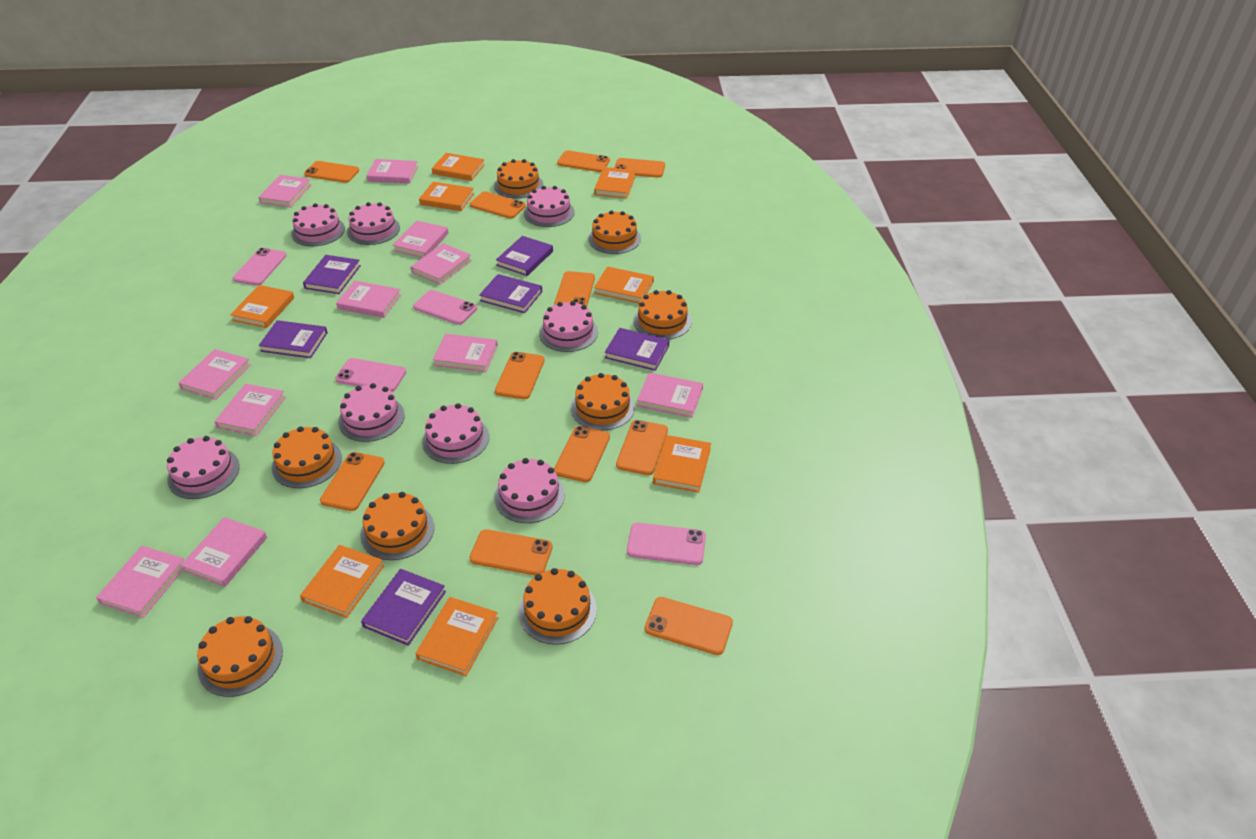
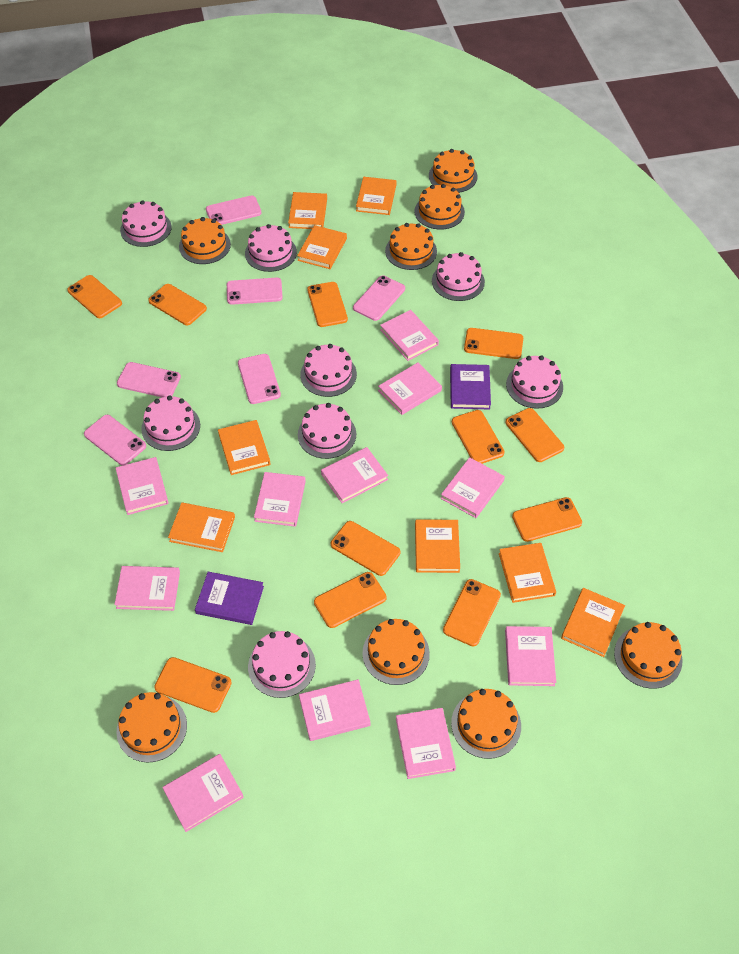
pink phone: [233,248,287,286] [335,358,406,392] [413,290,477,325] [627,523,706,565] = 4 -> [84,415,146,465] [117,362,181,397] [206,195,262,225] [227,278,283,305] [238,354,281,404] [353,276,405,321] = 6
purple book: [259,320,328,358] [303,255,361,294] [361,569,446,646] [479,274,542,313] [496,236,553,276] [605,328,669,371] = 6 -> [195,572,264,625] [450,364,491,409] = 2

